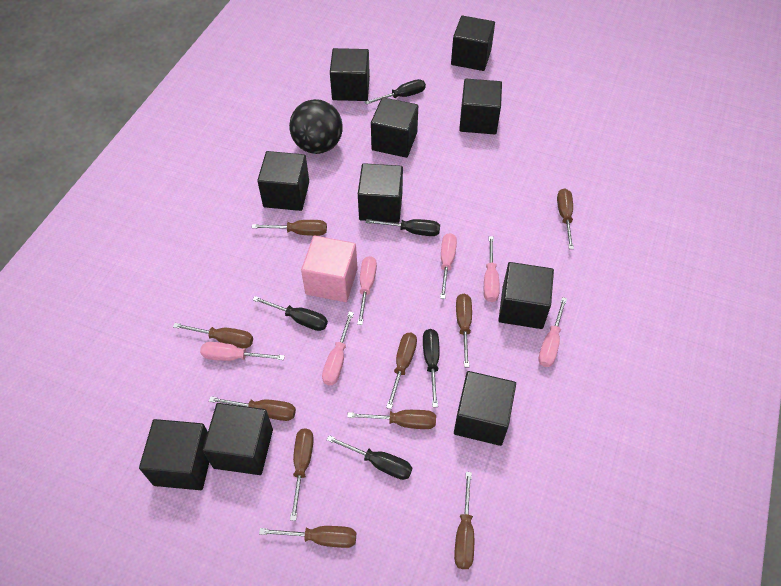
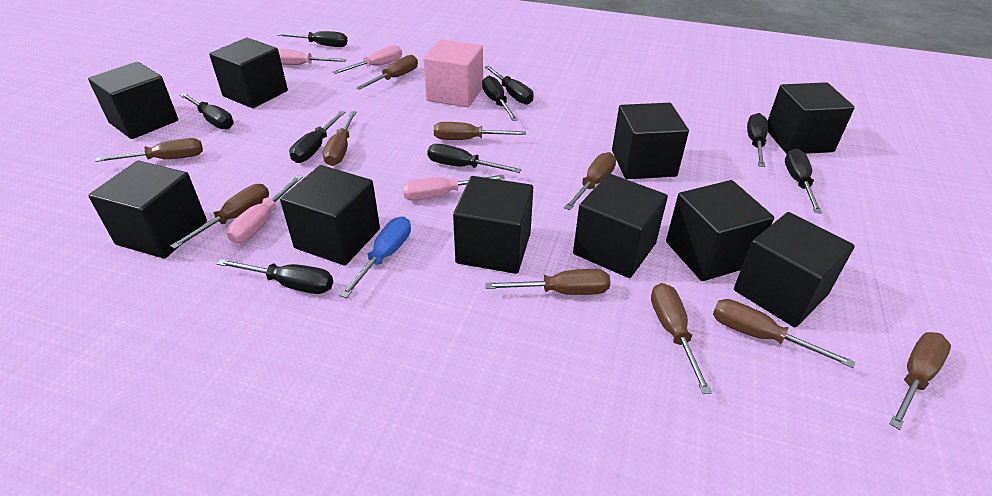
black ball: [289,99,343,154] = 1 -> none = 0
black screwdriver: [253,296,328,331] [327,435,412,480] [365,79,426,105] [366,219,440,236] [423,329,440,407] = 5 -> [180,93,234,129] [217,259,333,294] [277,31,348,47] [289,111,345,163] [427,144,522,173] [482,76,518,121] [485,66,534,105] [747,113,768,167] [785,149,822,214] = 9
blue screwdriver: none = 0 -> [340,217,411,298] = 1
pink screwdriver: [200,342,285,361] [322,312,354,385] [357,256,377,325] [440,233,457,299] [484,236,500,302] [538,297,567,367] = 6 -> [227,175,303,243] [278,49,346,65] [333,45,402,74] [402,175,505,201] = 4

